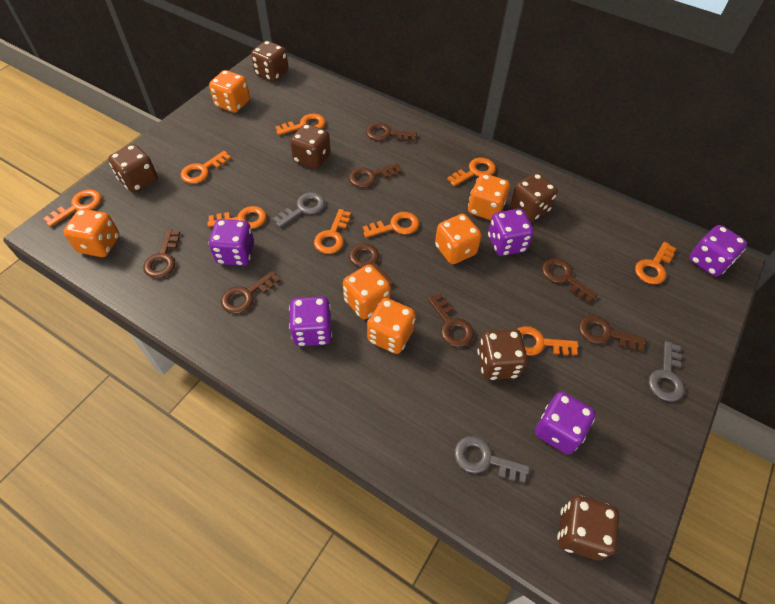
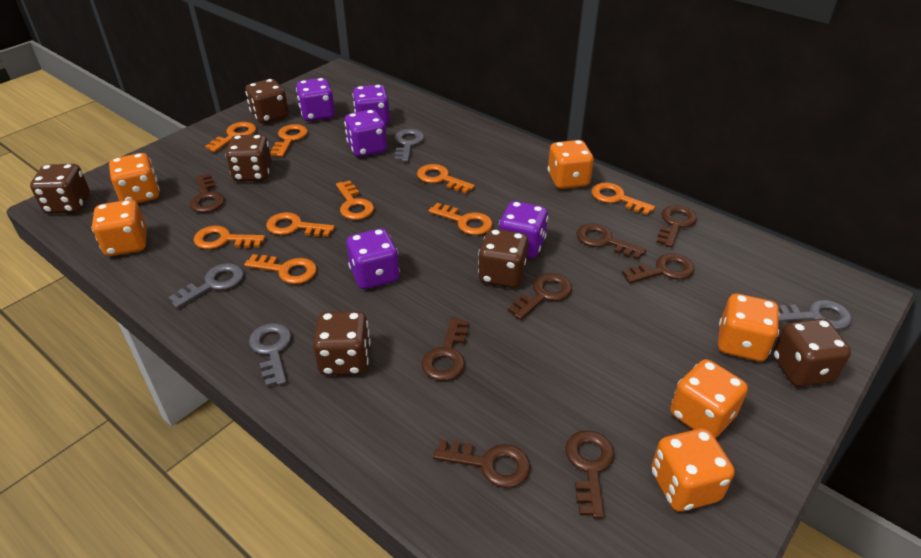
grey key: [273,192,325,228] [454,436,530,483] [649,341,684,402] = 3 -> [168,263,244,308] [249,323,292,387] [395,129,424,162] [779,300,852,329] = 4

